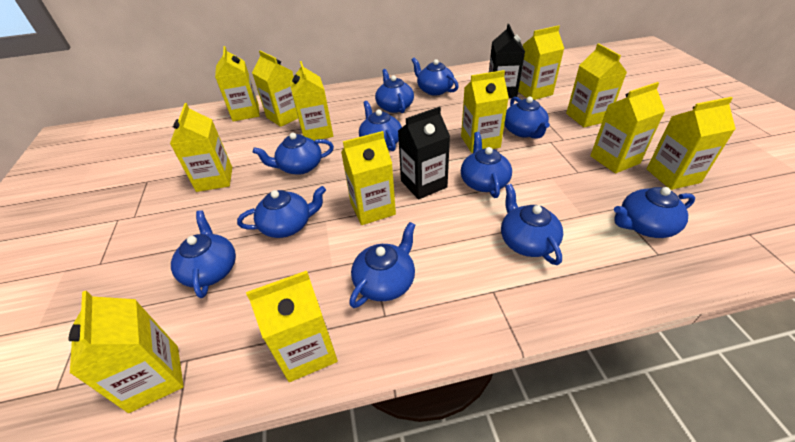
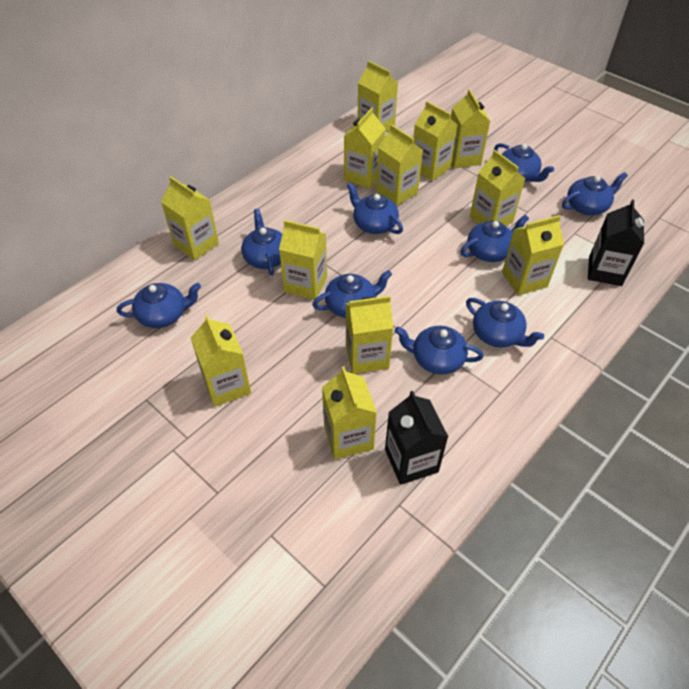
blue teapot: [171,210,236,298] [237,186,326,238] [253,133,334,175] [349,222,415,308] [359,101,402,151] [375,69,414,113] [411,58,459,96] [461,132,512,198] [501,184,563,265] [504,96,550,139] [614,187,695,238] = 11 -> [117,283,201,328] [241,209,282,275] [312,270,392,318] [347,183,403,234] [395,326,484,374] [460,215,529,262] [466,298,544,347] [494,143,554,182] [562,172,628,215] = 9

